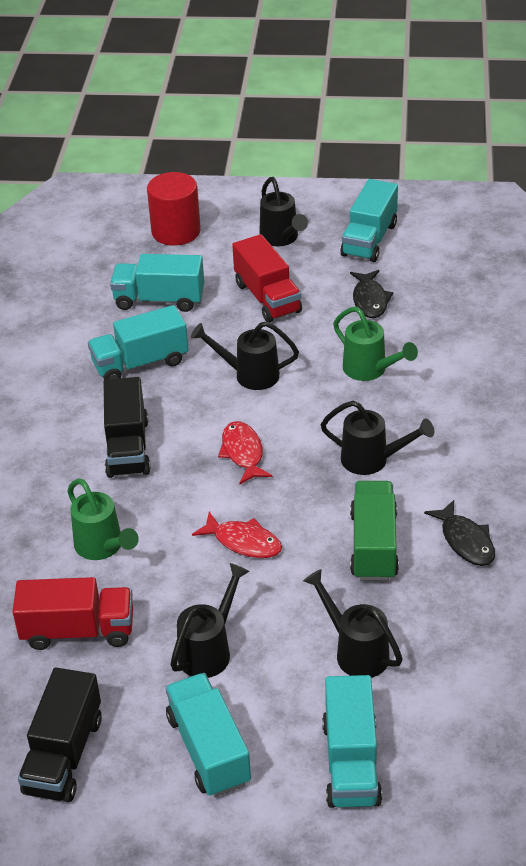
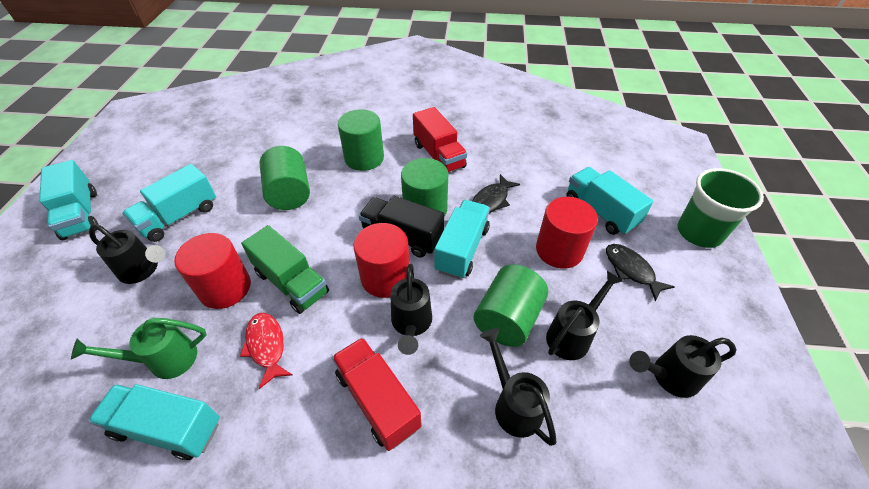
black truck: [18,668,102,802] [104,377,151,478] = 2 -> [359,196,444,258] = 1
green cup: none = 0 -> [678,168,764,248] = 1
green cylinder: none = 0 -> [259,146,310,210] [338,109,384,171] [401,158,448,217] [474,264,548,347] = 4
green watering can: [67,478,139,560] [333,307,418,381] = 2 -> [71,318,206,379] = 1
red cylinder: [147,172,201,246] = 1 -> [174,233,251,309] [354,223,410,298] [536,197,598,269] = 3
red fish: [192,512,282,558] [218,421,273,484] = 2 -> [240,313,292,389] = 1

